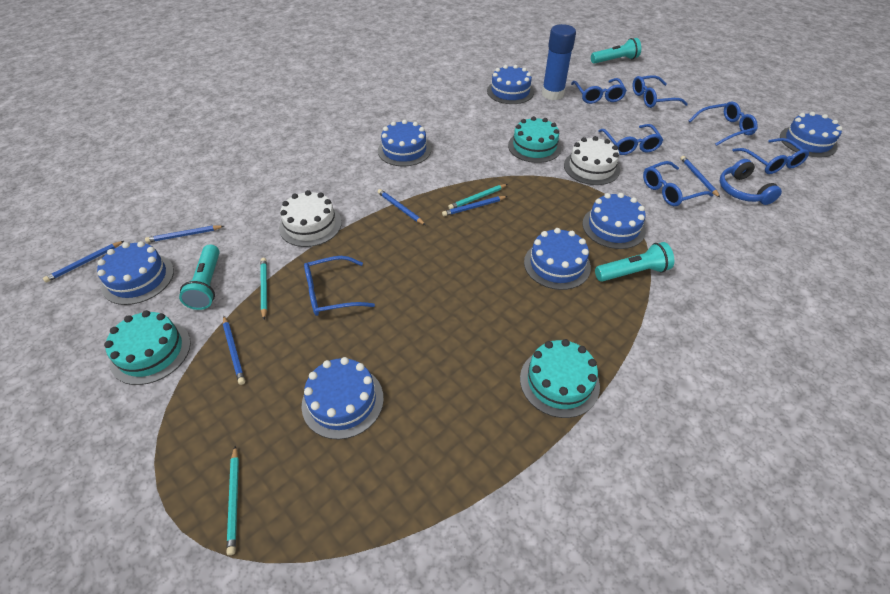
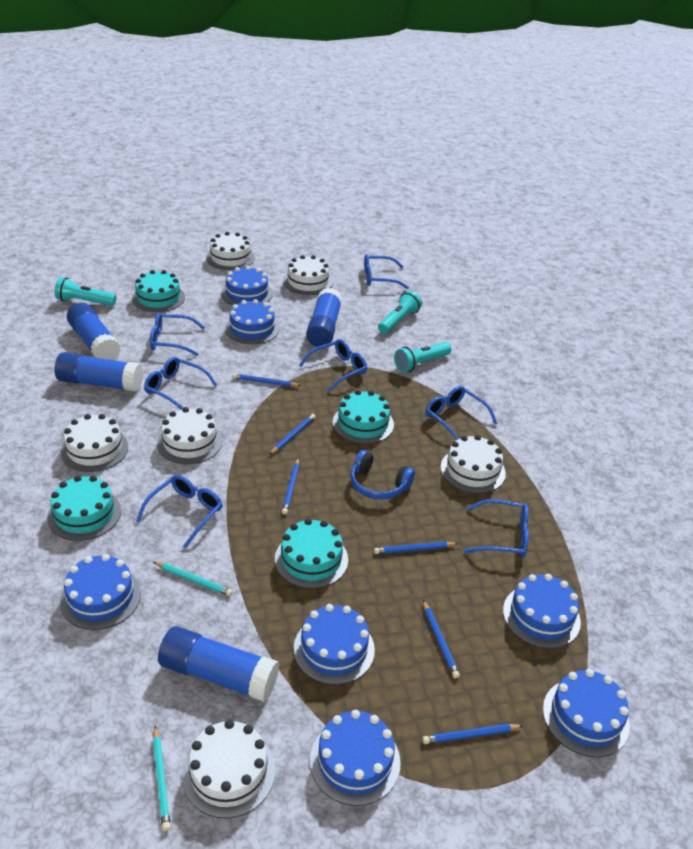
blue glue stick: [542,24,576,100] = 1 -> [54,352,143,392] [67,303,121,360] [158,626,279,702] [306,288,342,347] = 4
turquoise cake: [104,310,191,385] [508,116,562,163] [520,339,600,418] = 3 -> [47,475,121,541] [132,270,185,312] [275,518,348,588] [333,390,394,444] = 4
turquoise pencil: [227,446,239,555] [261,258,267,319] [448,184,508,209] = 3 -> [153,562,233,596] [153,726,171,831] = 2
white cake: [279,190,342,247] [564,136,620,185] = 2 -> [61,414,128,472] [157,407,222,464] [182,720,275,818] [206,232,255,270] [283,255,333,295] [441,435,506,493] = 6

